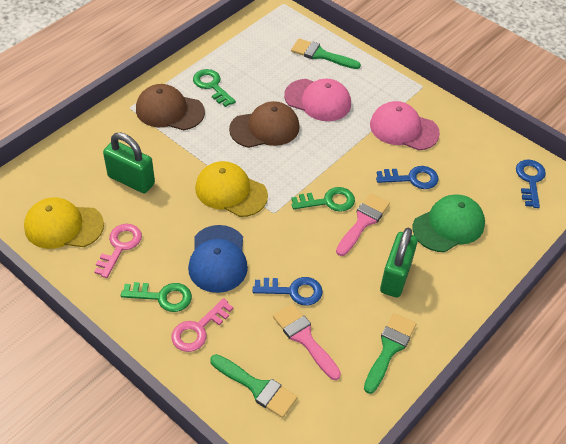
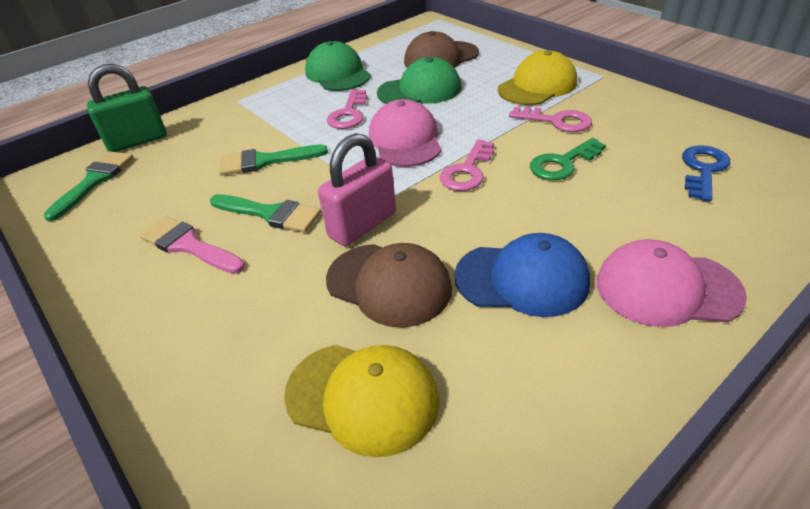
blue key: [253,277,323,306] [376,166,438,189] [516,160,546,208] = 3 -> [682,145,730,202] = 1
green cap: [413,194,485,252] = 1 -> [305,41,371,91] [377,57,461,104] = 2
green key: [121,282,192,312] [193,69,236,107] [292,187,355,212] = 3 -> [530,138,606,180] = 1
green padlock: [103,132,155,193] [380,228,418,298] = 2 -> [87,64,167,152] = 1
pink brush: [273,304,341,380] [336,193,390,256] = 2 -> [140,216,245,274] = 1
pink key: [94,224,142,278] [171,298,233,352] = 2 -> [327,89,367,129] [440,139,494,191] [509,106,592,132] = 3
pink padlock: none = 0 -> [318,133,396,246] = 1

